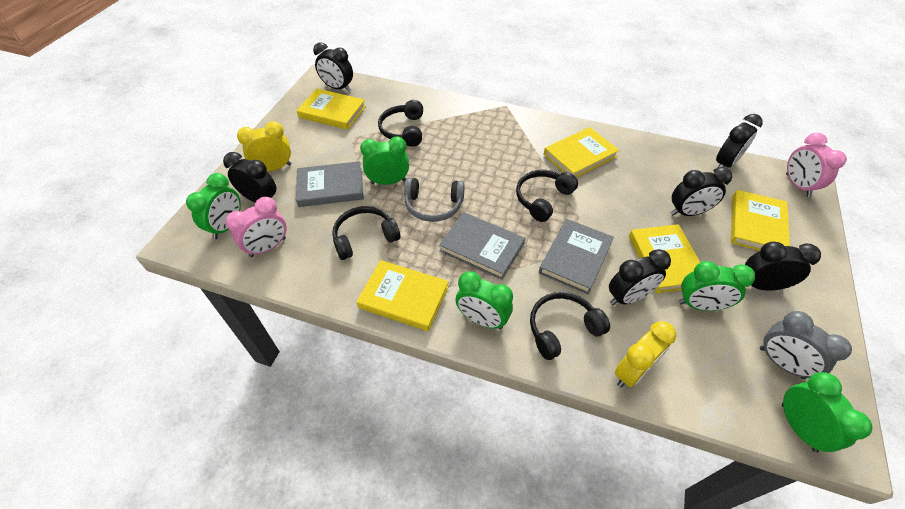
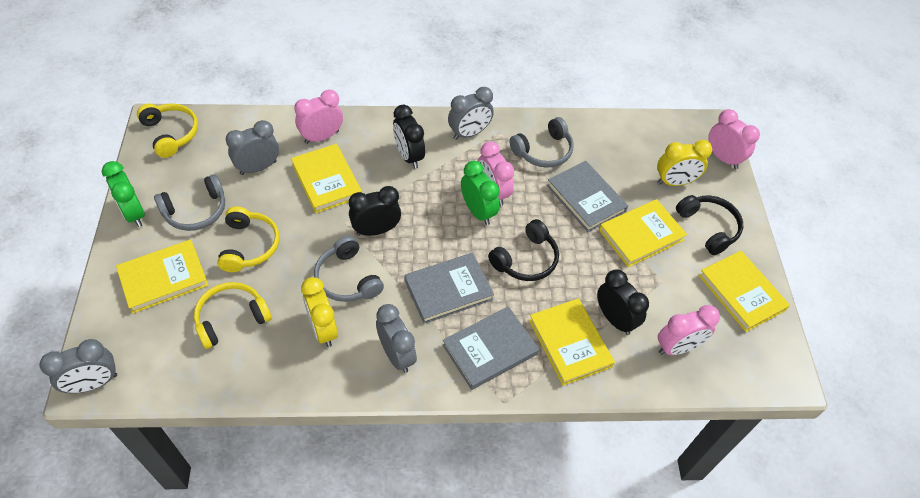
black clock: [223,152,277,203] [313,43,353,92] [609,249,671,305] [671,167,732,216] [716,114,763,168] [745,242,821,291] = 6 -> [349,186,401,236] [393,105,425,169] [597,269,649,335] = 3
black headphones: [332,206,400,260] [378,100,423,147] [516,170,578,222] [530,292,610,360] = 4 -> [488,219,559,281] [676,195,743,255] = 2
green clock: [186,173,241,239] [360,136,409,185] [455,271,513,329] [679,261,755,311] [782,372,873,453] = 5 -> [102,161,145,227] [461,161,500,225] = 2
grey clock: [760,311,852,379] = 1 -> [40,339,117,393] [226,120,279,175] [376,304,417,373] [448,87,494,140] = 4
grey headphones: [404,178,465,222] = 1 -> [154,174,225,231] [314,236,384,302] [509,117,574,168] = 3
pink clock: [226,197,286,257] [786,133,847,197] = 2 -> [294,90,343,144] [478,141,514,206] [658,305,720,355] [708,109,760,169] = 4
yellow headphones: none = 0 -> [137,103,198,158] [194,282,272,349] [217,206,279,272] = 3

